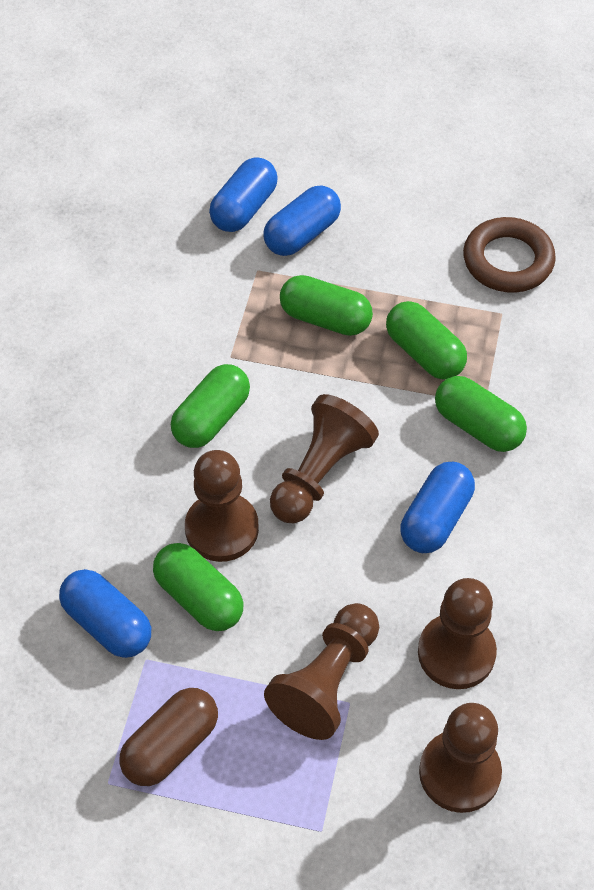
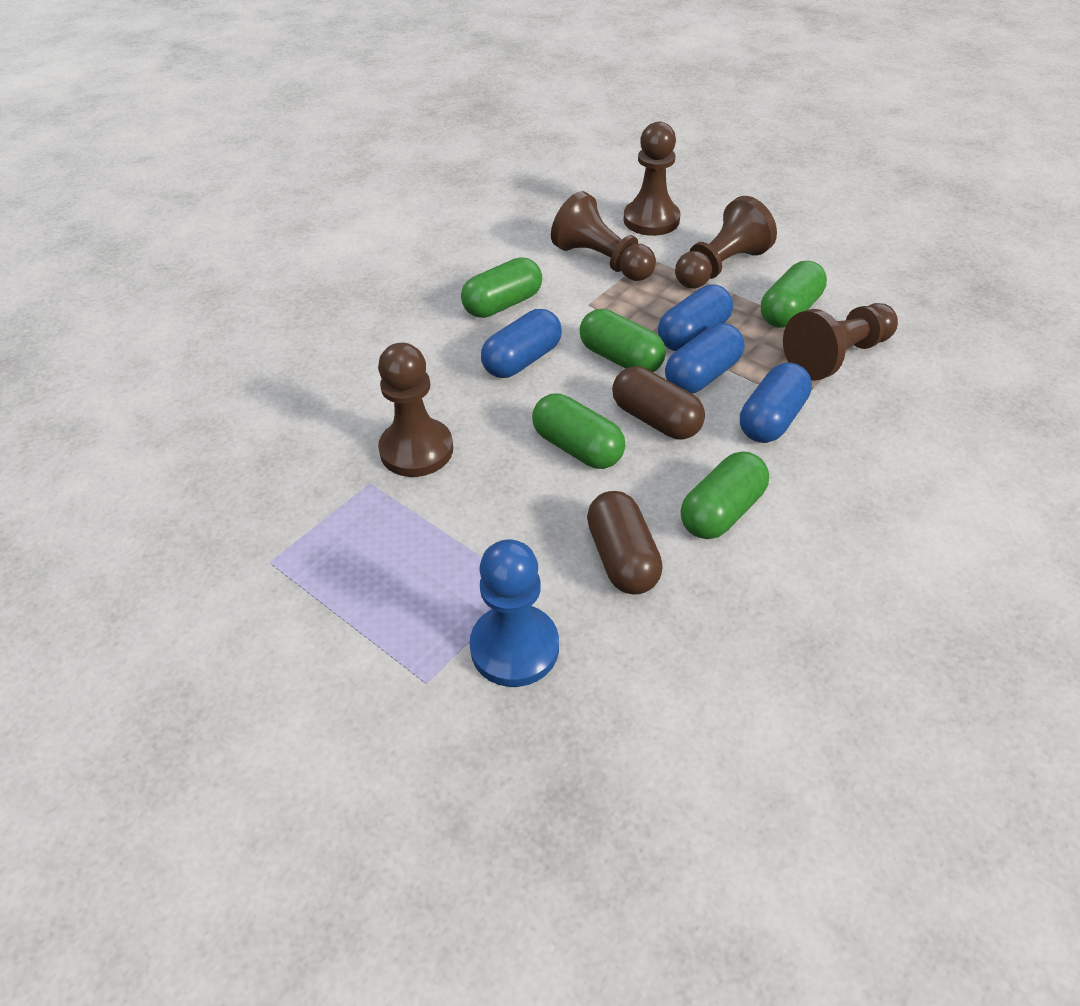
blue pawn: none = 0 -> [469,539,559,687] = 1
brown capsule: [119,688,218,786] = 1 -> [587,491,663,595] [612,366,705,439] = 2
brown ring: [463,217,556,293] = 1 -> none = 0

